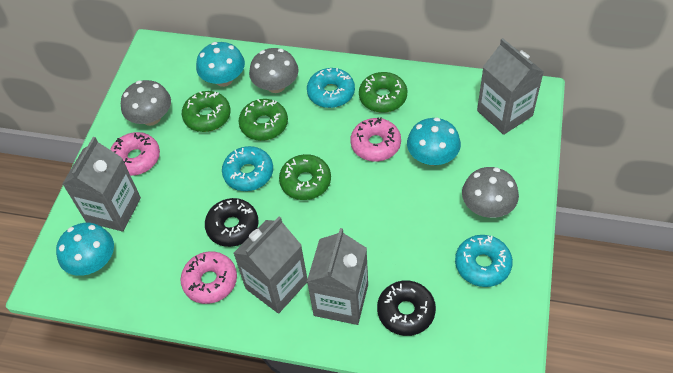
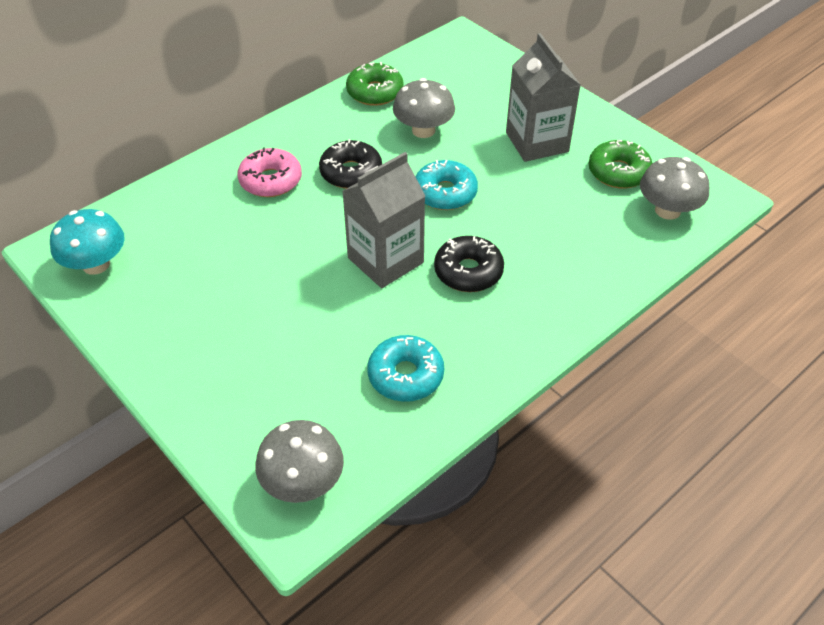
green donut: [182,91,231,132] [239,99,288,141] [279,154,331,200] [359,72,407,113] = 4 -> [346,62,404,106] [589,140,652,189] = 2
grey carton: [62,137,141,232] [233,217,307,314] [307,228,368,325] [477,38,544,135] = 4 -> [342,152,425,288] [506,33,581,162] = 2
pink donut: [110,132,160,176] [180,251,237,304] [351,117,401,161] = 3 -> [237,148,302,197] = 1
turquoise donut: [222,146,273,191] [307,68,355,108] [455,235,513,287] = 3 -> [367,335,444,402] [415,160,478,210] = 2
turquoise mushroom: [56,223,114,276] [196,42,245,87] [407,117,461,165] = 3 -> [50,209,125,275] = 1

